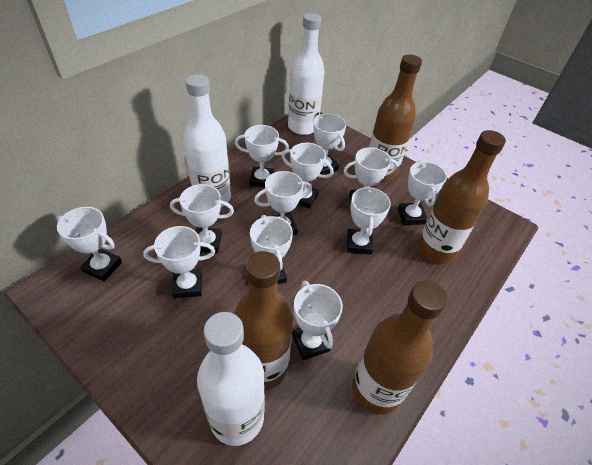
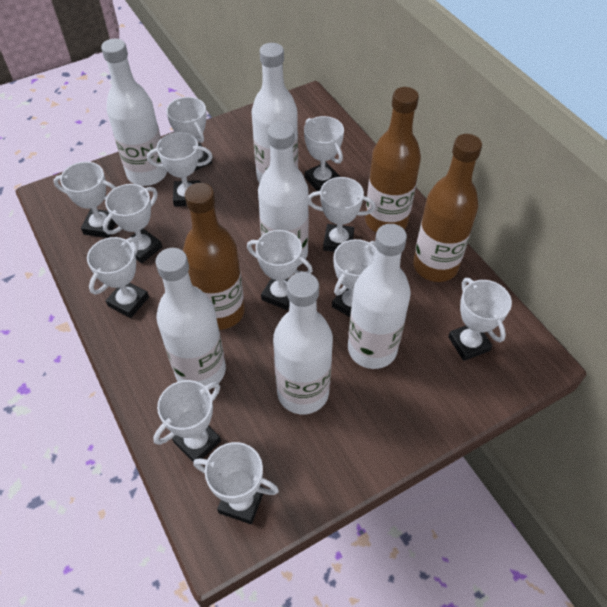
brown bottle: [234,251,293,390] [352,280,447,415] [369,54,422,181] [418,130,506,264] = 4 -> [183,183,245,330] [365,87,421,233] [413,134,482,282] = 3
white bottle: [183,74,231,207] [197,312,265,446] [288,13,325,135] = 3 -> [101,38,167,186] [155,248,226,386] [251,43,298,183] [258,121,309,266] [273,272,333,414] [348,224,411,369] = 6

